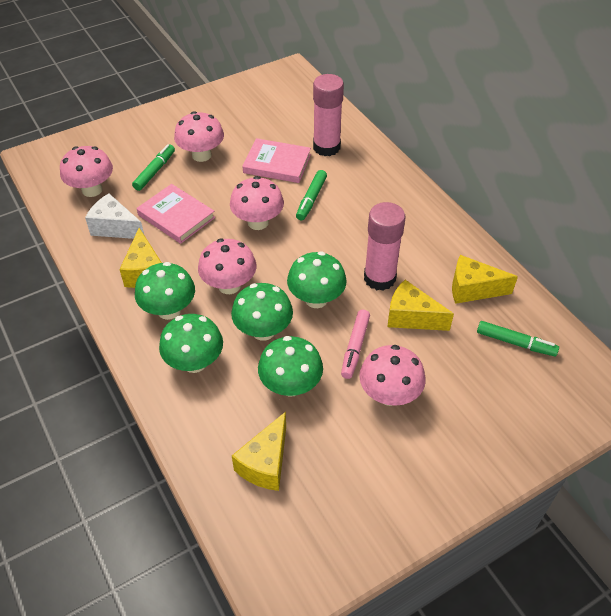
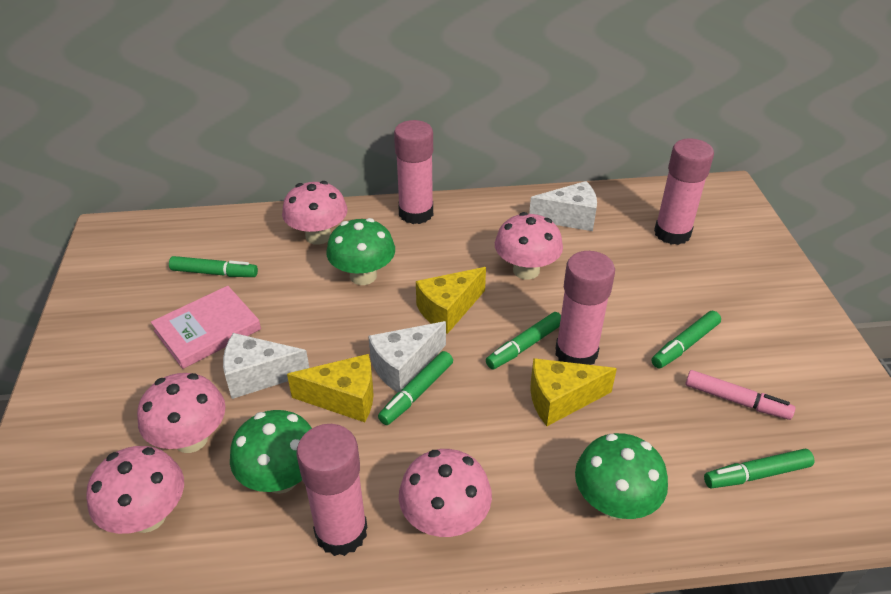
green marker: [132,144,175,191] [296,170,327,221] [477,321,559,357] = 3 -> [169,256,258,277] [378,351,453,425] [486,312,561,369] [651,311,721,369] [704,449,814,488] = 5
green mushroom: [135,262,195,320] [159,314,223,373] [231,283,293,341] [258,336,323,397] [287,252,347,308] = 5 -> [230,410,312,494] [326,218,395,285] [575,433,668,519] = 3
pink book: [137,184,215,244] [243,138,311,183] = 2 -> [151,286,261,369] = 1
pink glue stick: [313,74,344,156] [364,202,405,291] = 2 -> [296,424,367,556] [394,120,433,224] [555,251,615,365] [654,138,714,245] = 4
white cheese: [85,194,145,239] = 1 -> [223,333,309,399] [368,321,446,392] [529,181,597,231] = 3
yellow cheese: [119,228,162,288] [232,412,286,491] [388,280,454,331] [452,255,518,304] = 4 -> [287,354,374,422] [416,267,486,334] [531,358,617,426] = 3

